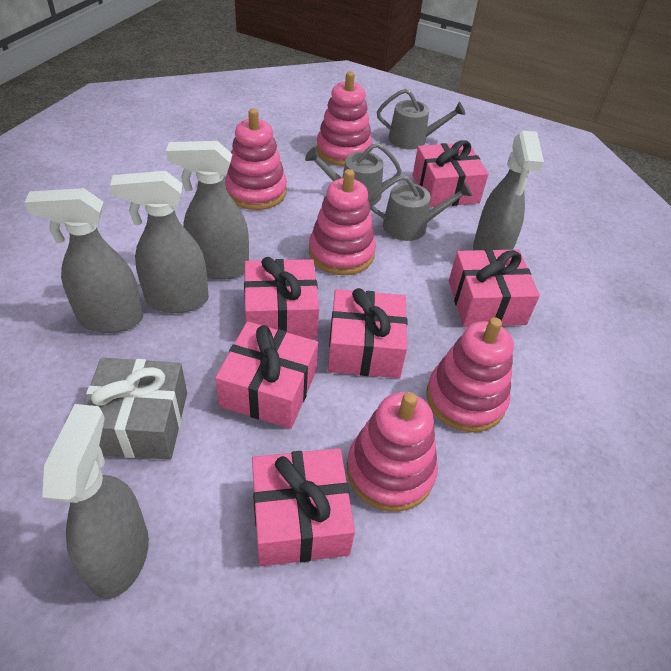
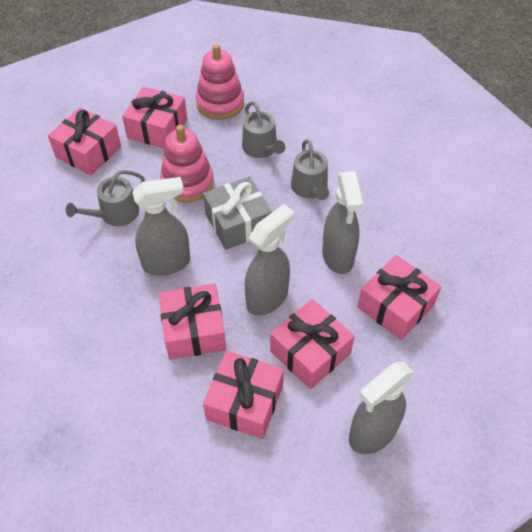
grey spray bottle: [24,188,143,333] [42,404,149,599] [110,171,209,313] [166,141,249,280] [473,131,544,250] = 5 -> [132,177,190,276] [245,204,294,315] [322,171,363,274] [349,362,414,454] = 4
pink stacking toy: [225,109,287,210] [309,169,376,275] [316,72,372,166] [347,392,438,512] [426,317,514,432] = 5 -> [160,125,214,202] [196,44,244,120] = 2

